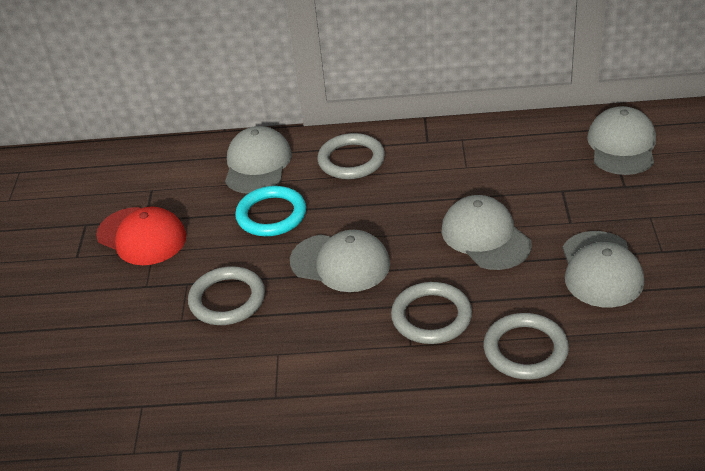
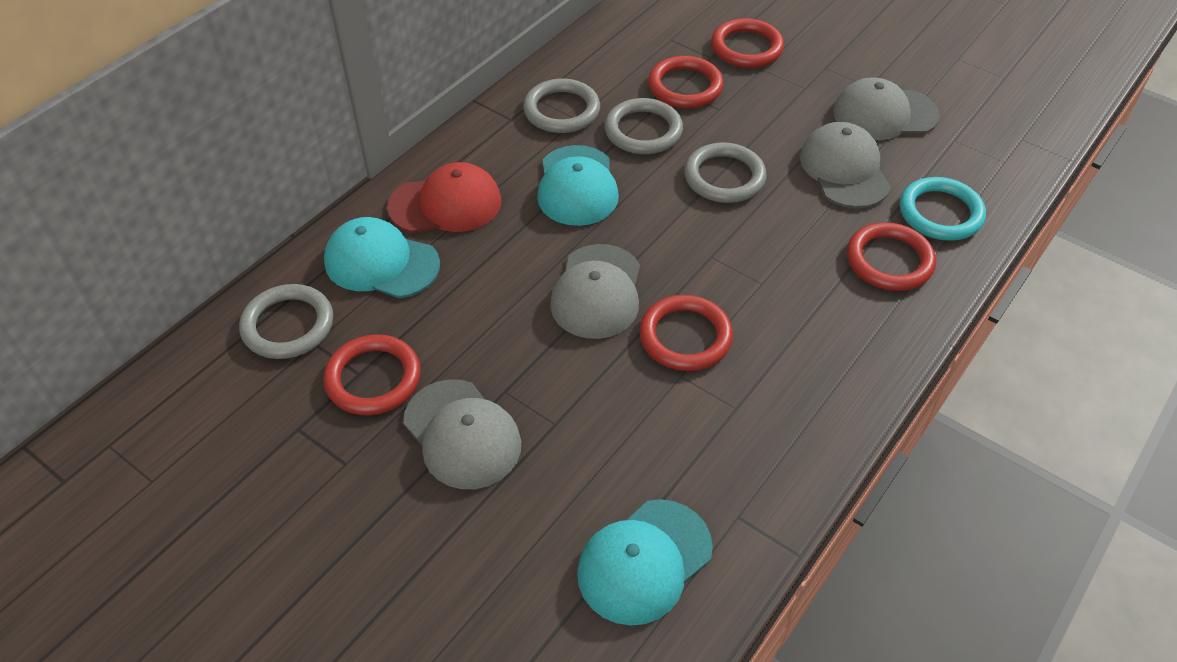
grey cap: [225,126,292,194] [290,230,390,292] [441,195,532,270] [563,231,644,308] [587,106,656,175] = 5 -> [403,379,521,489] [550,244,640,339] [800,122,891,208] [833,77,940,140] = 4
red ring: none = 0 -> [323,334,421,415] [639,295,733,371] [648,56,724,108] [711,18,784,68] [847,222,936,291] = 5
turquoise cap: none = 0 -> [324,217,440,298] [537,145,619,226] [577,499,713,626] = 3

